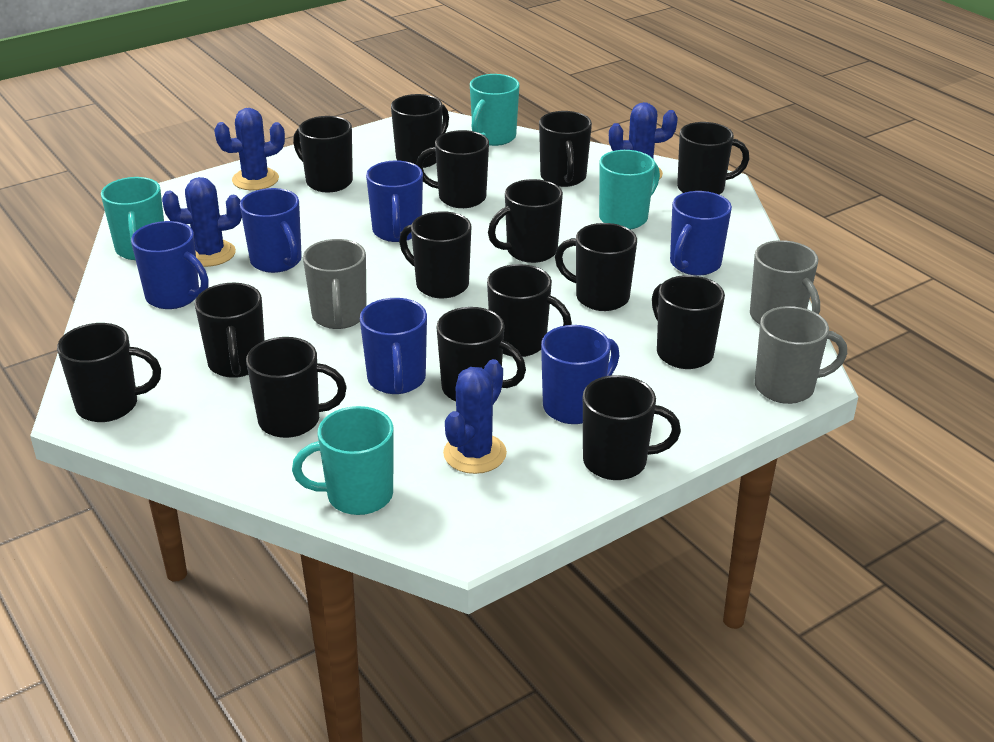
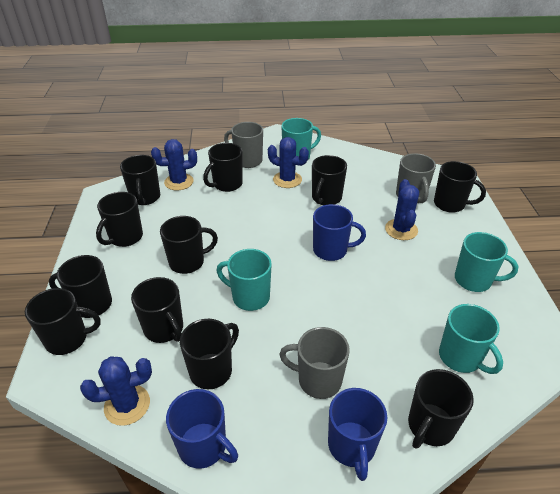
black mug: [57,323,161,422] [194,283,265,378] [246,337,347,438] [293,116,353,193] [391,94,449,168] [399,211,472,298] [416,130,489,208] [436,307,526,401] [487,264,572,357] [488,179,563,263] [539,111,592,187] [555,223,637,311] [583,375,681,480] [652,275,725,369] [677,122,749,195] = 15 -> [25,288,101,355] [49,255,112,318] [96,192,143,247] [120,155,160,205] [131,277,183,343] [160,216,218,274] [180,319,239,389] [203,143,243,192] [312,155,347,205] [408,369,474,449] [434,161,486,213] = 11
blue mug: [131,221,209,309] [240,188,302,273] [360,298,427,394] [366,160,423,242] [541,325,620,424] [670,191,732,275] = 6 -> [166,389,238,469] [313,204,366,261] [328,388,387,481] = 3

